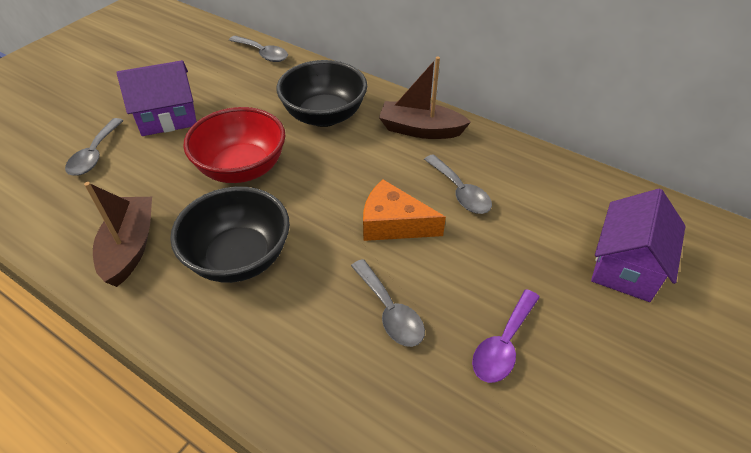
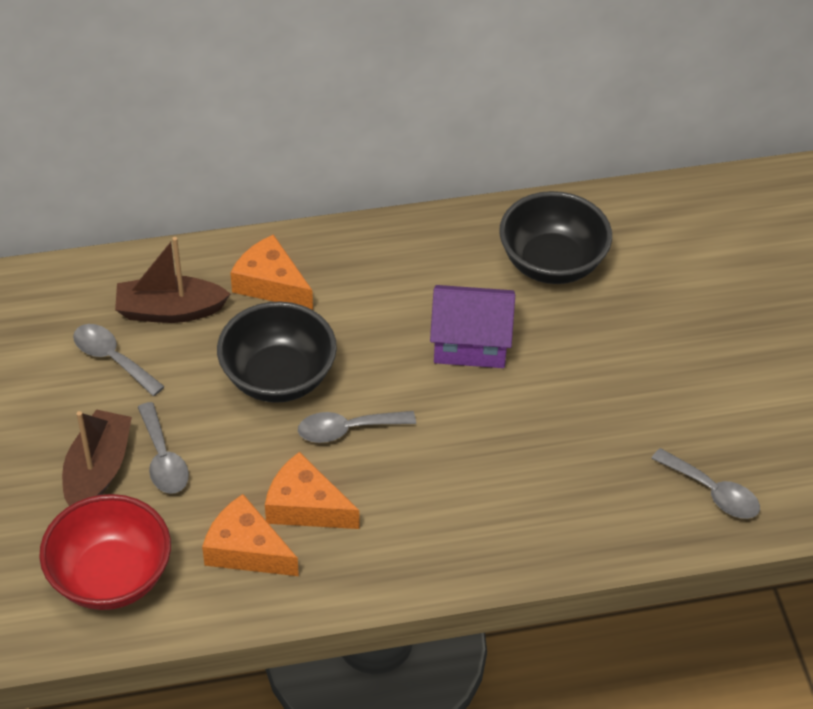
orange cheese: [363,179,446,241] = 1 -> [202,494,299,576] [230,234,313,310] [265,452,359,529] = 3
purple house: [117,60,197,136] [591,189,685,302] = 2 -> [430,285,515,368] = 1
purple spoon: [472,289,540,383] = 1 -> none = 0

